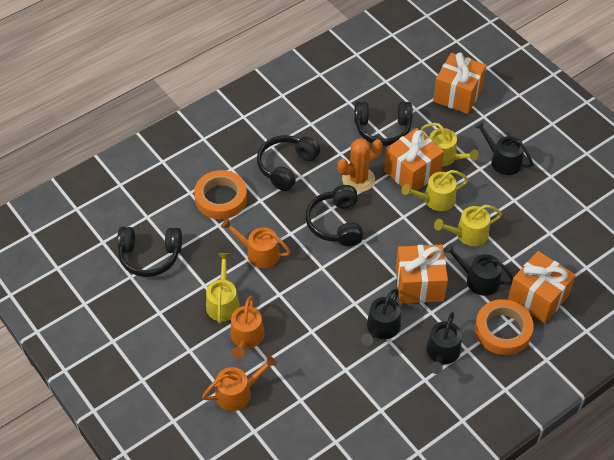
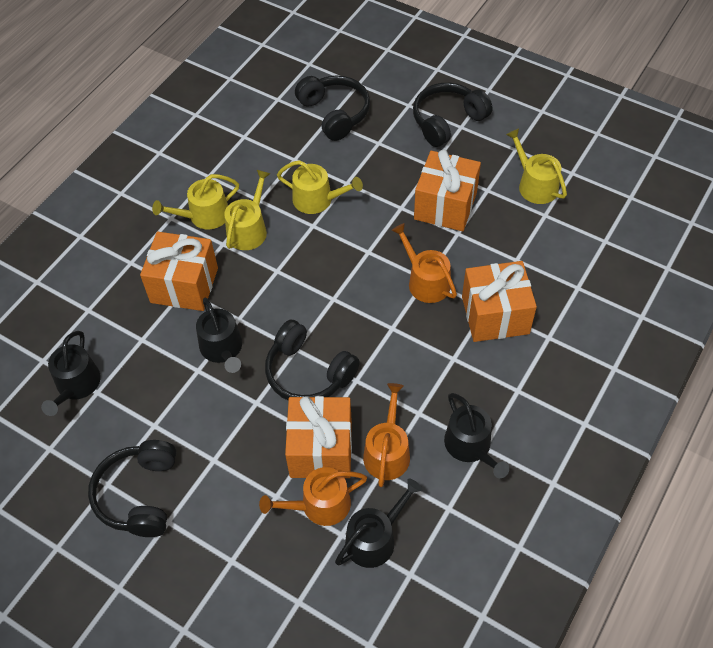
orange cactus: [338,139,383,192] = 1 -> none = 0
orange tape: [194,170,247,219] [475,299,534,355] = 2 -> none = 0

